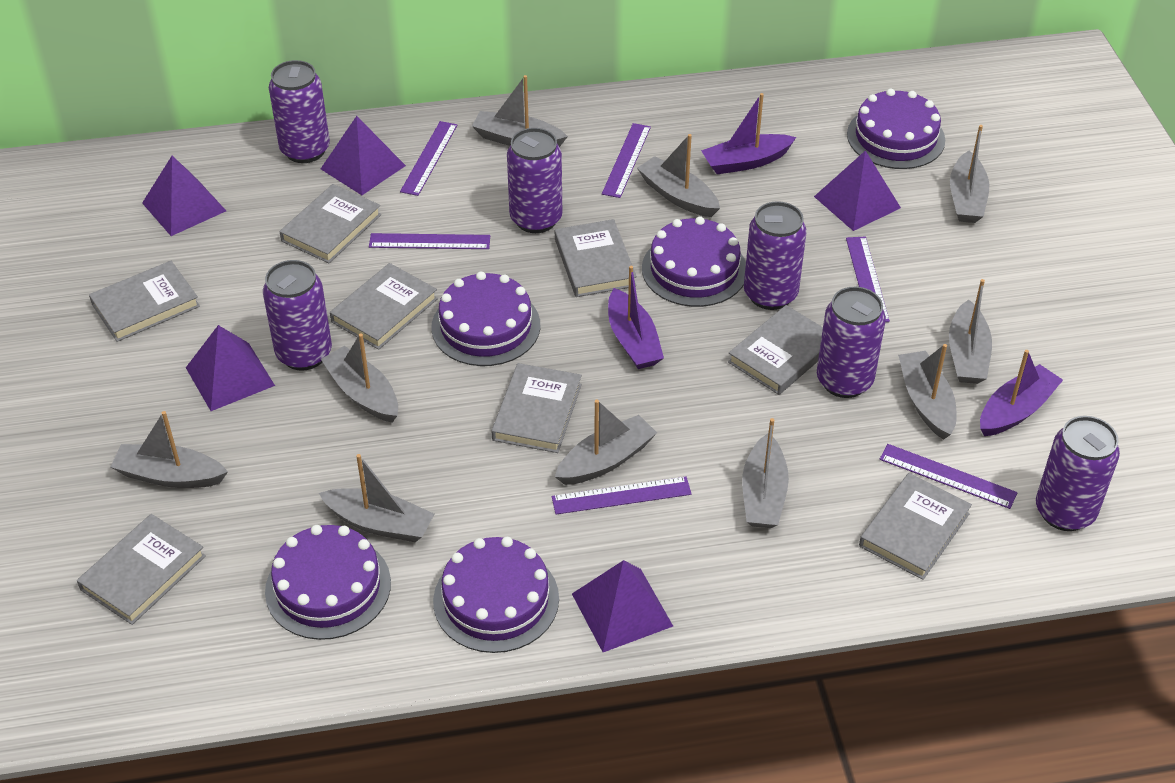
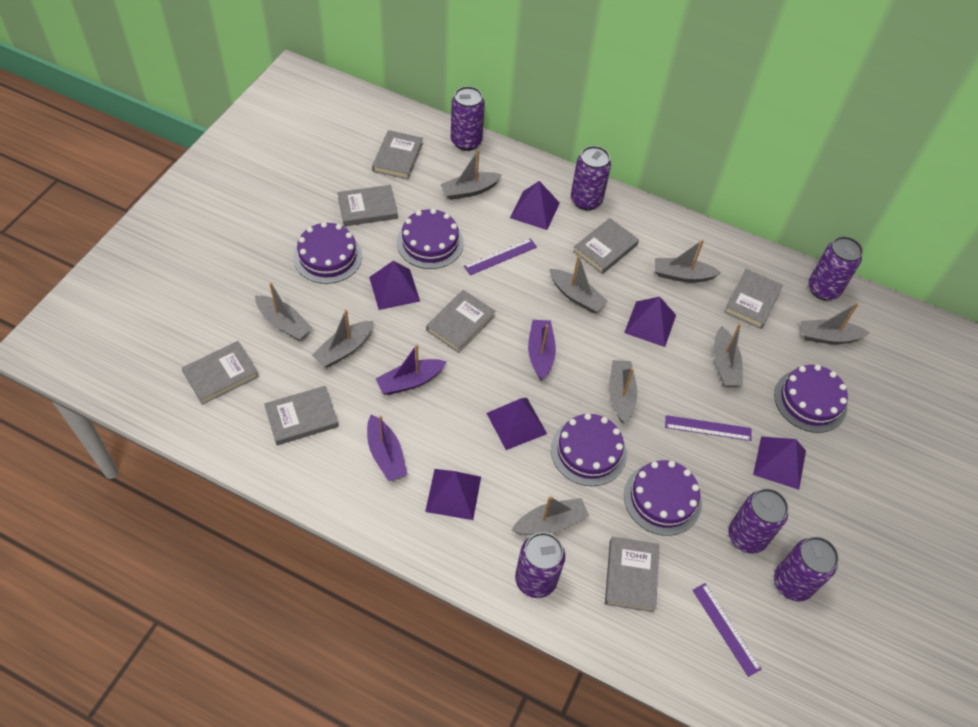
grey boat: [110,411,228,488] [319,454,434,542] [321,333,398,423] [472,75,568,147] [555,400,657,485] [637,134,720,217] [742,418,789,528] [898,344,956,440] [949,279,992,384] [950,125,989,223] = 10 -> [255,282,312,340] [312,309,373,367] [440,150,502,200] [512,496,589,535] [549,256,608,313] [609,360,637,423] [655,239,721,282] [714,324,743,386] [800,303,870,344] = 9
purple pyramid: [142,156,226,236] [186,325,275,411] [321,116,406,195] [572,560,673,652] [814,150,901,231] = 5 -> [369,261,420,310] [425,469,481,520] [487,398,547,450] [510,181,560,230] [624,297,676,347] [753,436,806,490] = 6
purple ruler: [369,233,490,249] [400,121,457,196] [552,476,692,515] [602,123,651,198] [846,236,890,322] [880,444,1018,509] = 6 -> [464,238,537,275] [665,415,752,441] [692,583,762,677] = 3

